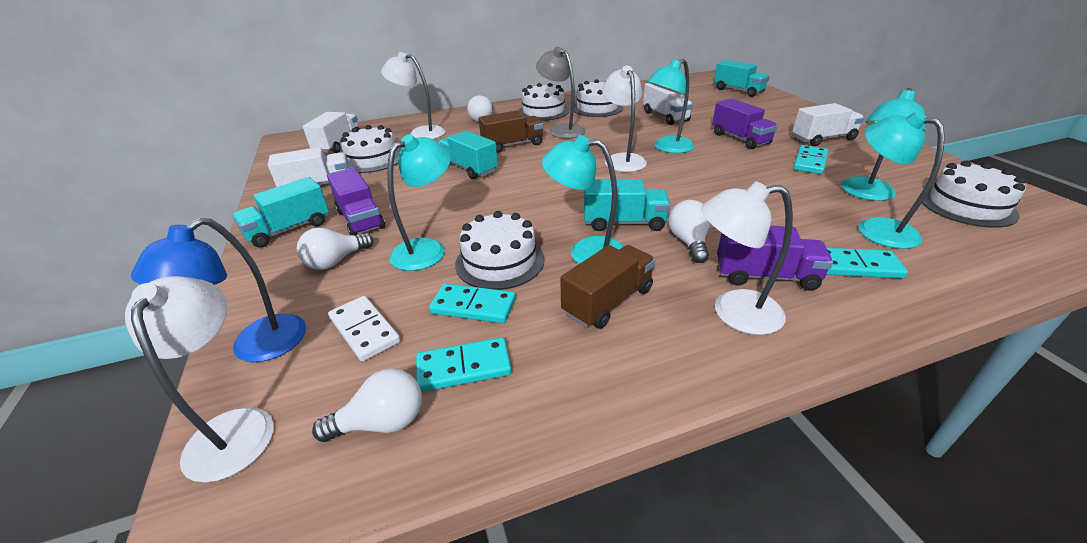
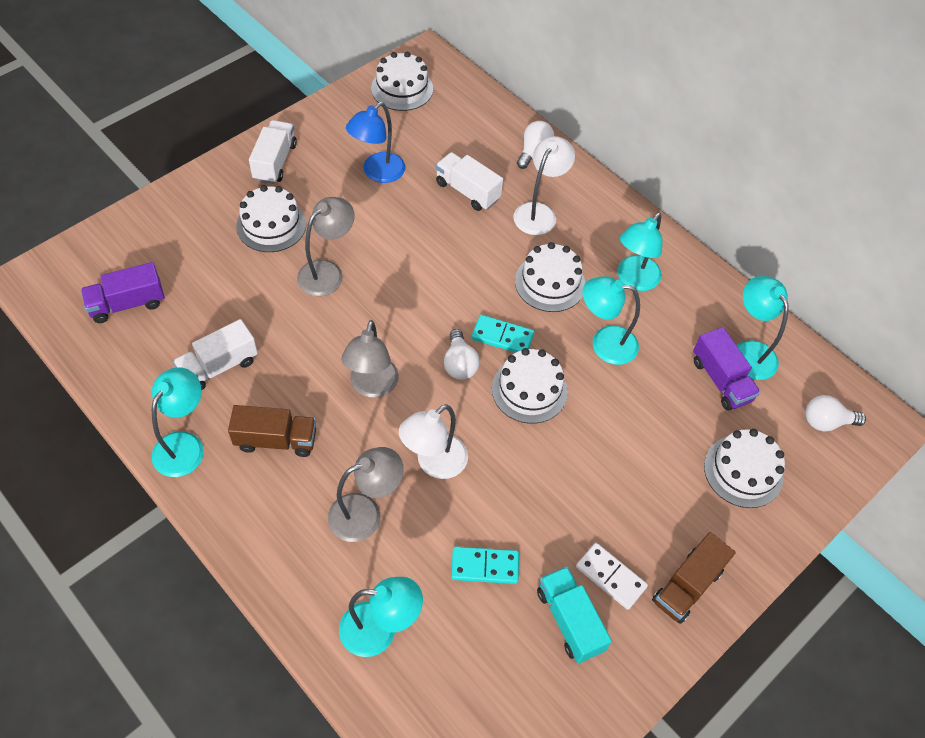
grey lamp: [536,47,585,139] = 1 -> [297,197,355,296] [328,447,404,542] [341,320,399,398] = 3
purple truck: [327,167,385,235] [712,99,778,149] [717,226,833,291] = 3 -> [81,262,165,323] [693,327,761,410] = 2
turquoise domino: [416,337,512,392] [429,283,516,323] [793,145,828,174] [826,248,908,278] = 4 -> [451,546,519,584] [472,315,534,353] = 2
turquoise truck: [232,177,329,248] [438,131,498,179] [584,179,671,231] [714,60,770,97] = 4 -> [537,566,612,664] = 1
white lamp: [125,276,274,483] [381,52,445,139] [602,66,647,172] [701,181,793,335] = 4 -> [399,404,468,479] [513,136,575,235] = 2
white light bulb: [297,228,374,270] [312,368,422,442] [467,95,493,122] [668,200,711,263] = 4 -> [444,329,480,380] [517,121,554,169] [805,395,866,432] = 3
white truck: [268,147,349,187] [303,112,360,153] [643,83,693,125] [792,103,864,146] = 4 -> [173,319,258,390] [249,120,297,184] [436,152,503,211] = 3

